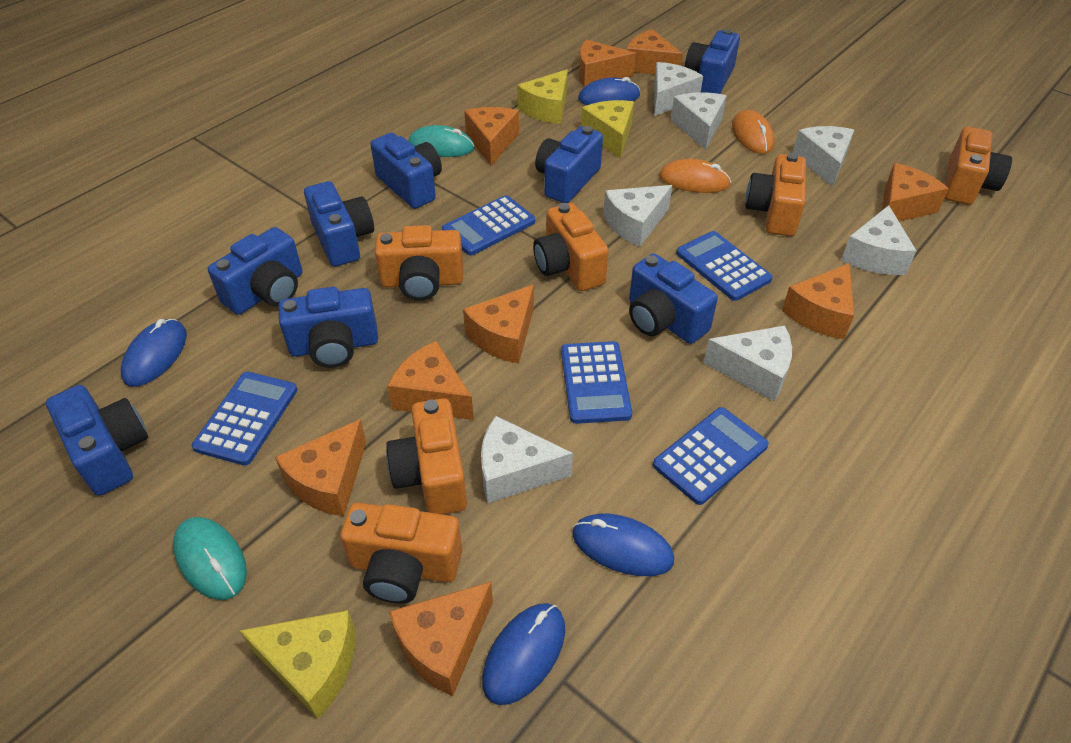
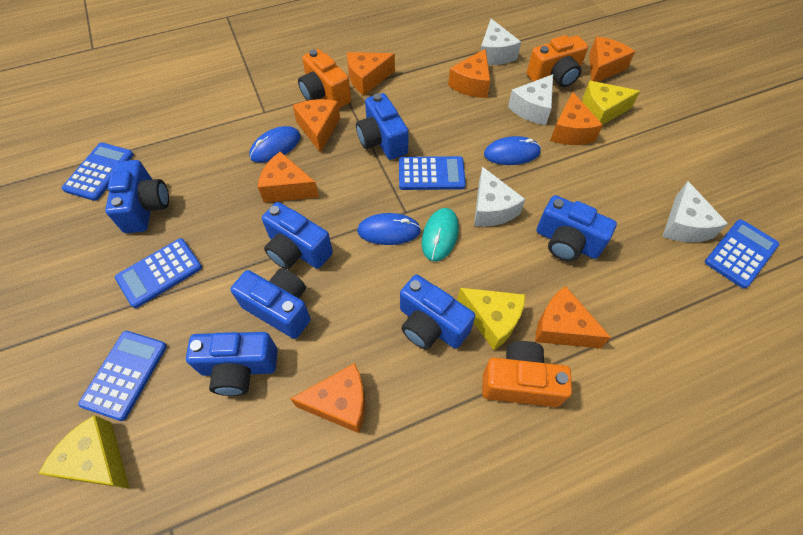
blue camera: [46,385,148,496] [208,227,302,315] [279,287,378,368] [304,181,374,267] [370,133,442,209] [535,126,603,203] [629,254,718,344] [685,29,740,94] = 8 -> [105,160,169,233] [186,332,278,396] [230,268,311,339] [262,202,333,269] [356,93,409,160] [400,275,475,350] [536,195,617,261] = 7
blue mouse: [121,319,187,387] [482,603,565,705] [572,514,674,576] [578,77,640,105] = 4 -> [249,126,301,163] [357,213,421,245] [484,136,541,165] = 3
orange camera: [340,503,462,604] [375,225,463,301] [386,398,467,514] [533,203,609,291] [745,153,806,236] [945,126,1012,205] = 6 -> [298,49,351,108] [482,341,572,407] [527,35,588,87] = 3
orange cheese: [275,419,366,516] [388,341,474,420] [389,582,493,696] [463,285,534,364] [464,107,519,166] [579,40,636,87] [626,29,683,74] [782,263,854,339] [882,163,949,222] = 9 -> [258,152,319,203] [290,363,365,433] [292,99,340,153] [347,52,395,95] [448,49,490,98] [535,286,611,348] [550,92,603,145] [589,37,635,82] = 8
orange mouse: [659,159,731,193] [732,110,775,154] = 2 -> none = 0
turquoise mouse: [173,517,247,600] [408,125,474,157] = 2 -> [422,208,459,261] = 1
white cheese: [481,416,573,503] [603,185,672,247] [654,62,703,116] [671,92,727,150] [703,325,792,402] [793,126,854,187] [841,205,917,275] = 7 -> [474,167,525,227] [480,19,521,65] [508,74,553,125] [662,181,728,242] = 4

